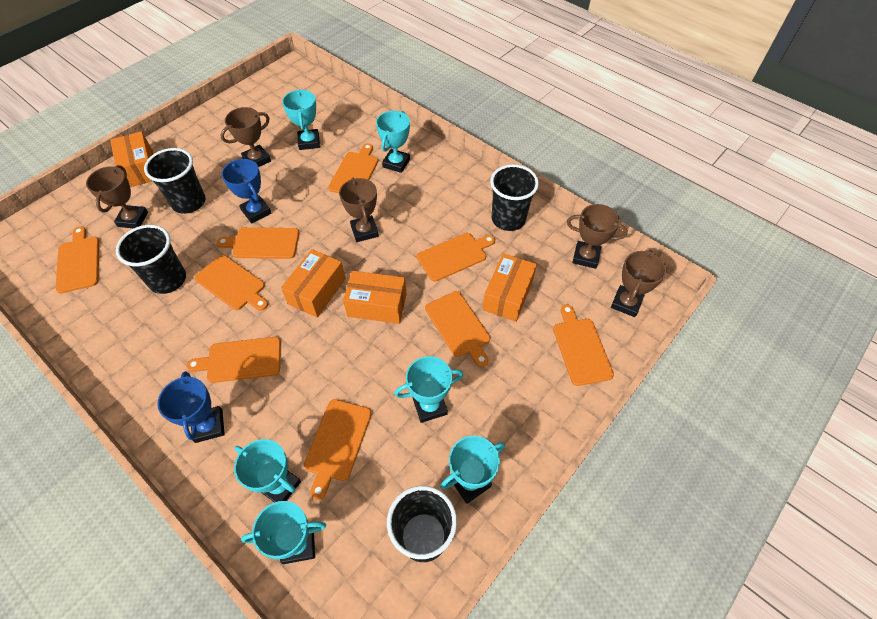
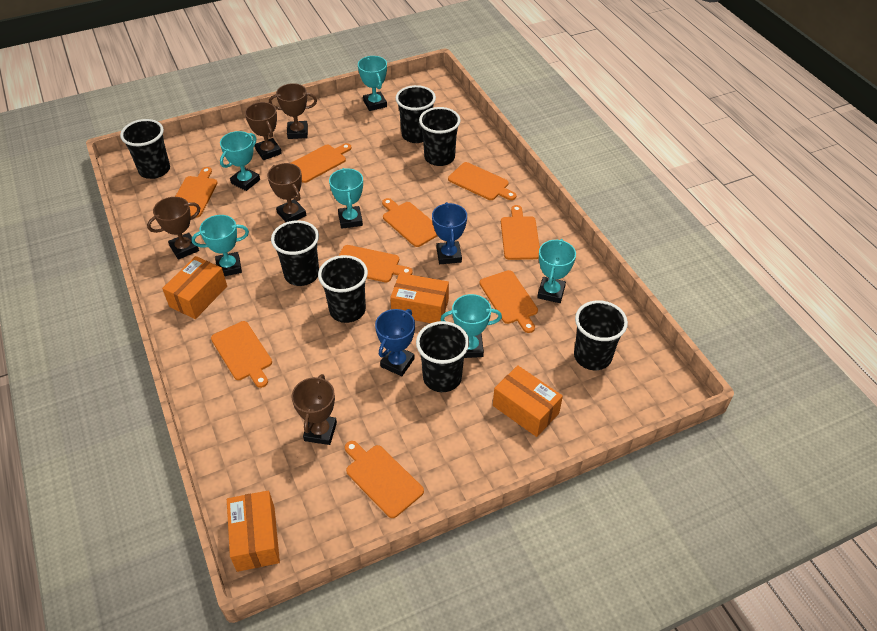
black cup: [116,225,186,294] [144,148,206,214] [387,486,457,562] [490,164,539,231] = 4 -> [120,119,170,179] [271,220,319,286] [318,255,368,323] [395,85,436,143] [416,321,469,392] [419,107,461,166] [574,300,628,370] = 7

